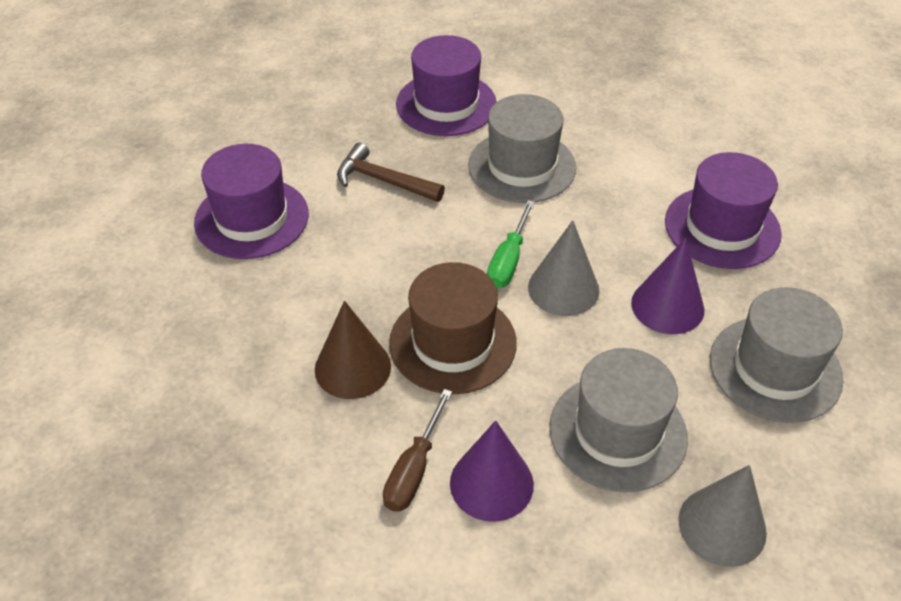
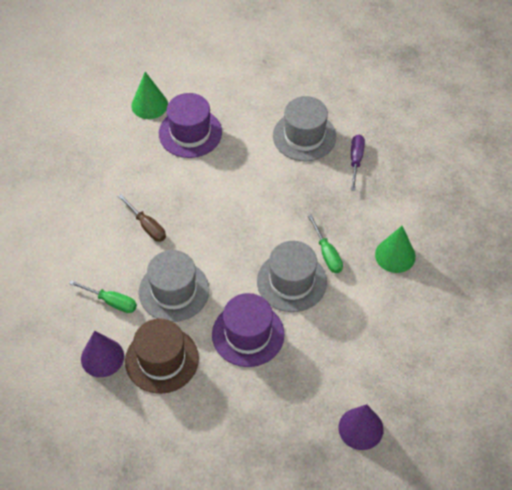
brown cone: [315,301,391,399] = 1 -> none = 0
brown hammer: [337,143,445,202] = 1 -> none = 0
green cone: none = 0 -> [131,72,168,119] [375,226,416,273] = 2
green screwdriver: [487,200,535,288] = 1 -> [69,280,137,313] [308,214,343,273] = 2
grey cone: [528,220,599,316] [678,465,767,567] = 2 -> none = 0
purple hat: [194,144,309,259] [396,35,497,136] [665,152,782,269] = 3 -> [159,93,222,158] [212,293,284,367] = 2
purple screwdriver: none = 0 -> [351,135,365,191] = 1

